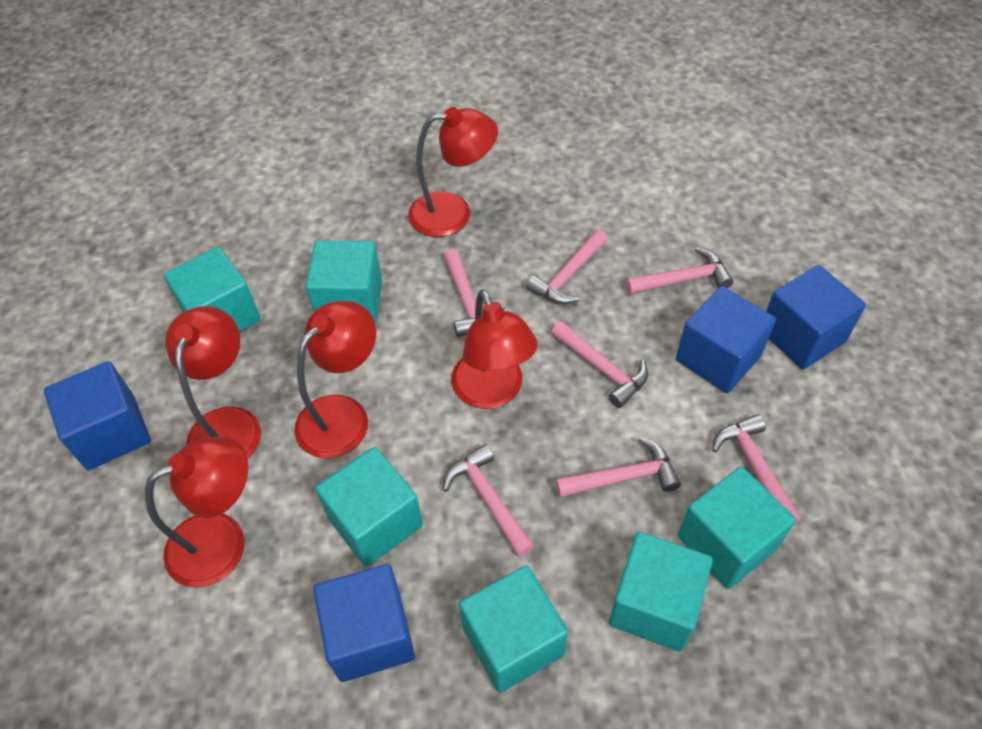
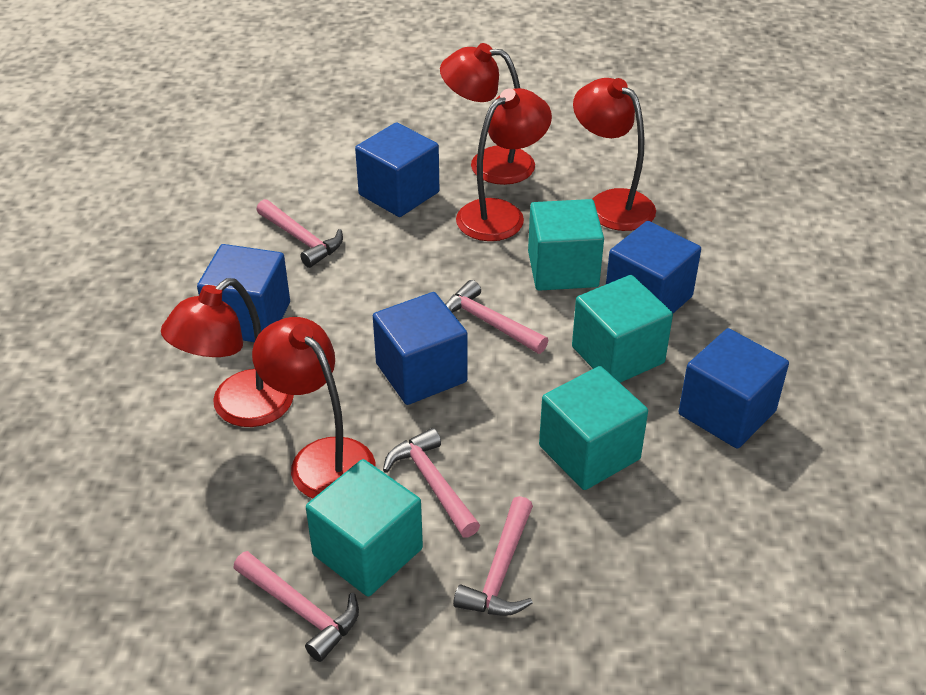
blue cube: [44,361,151,470] [313,564,415,682] [676,286,776,393] [766,265,866,370] = 4 -> [197,244,290,342] [355,122,439,217] [373,292,468,405] [606,221,701,313] [678,328,789,449] = 5
pink hammer: [443,444,535,557] [444,249,505,337] [526,229,608,304] [551,321,648,408] [555,437,681,498] [626,247,734,295] [712,414,802,526] = 7 -> [233,551,359,662] [256,199,343,268] [383,428,480,538] [445,280,549,354] [453,496,533,616] = 5
turquoise cube: [164,247,261,332] [306,241,382,324] [316,447,423,567] [459,565,568,693] [609,532,713,652] [678,467,796,589] = 6 -> [306,459,423,596] [528,199,604,291] [539,366,648,490] [572,275,673,383] = 4

